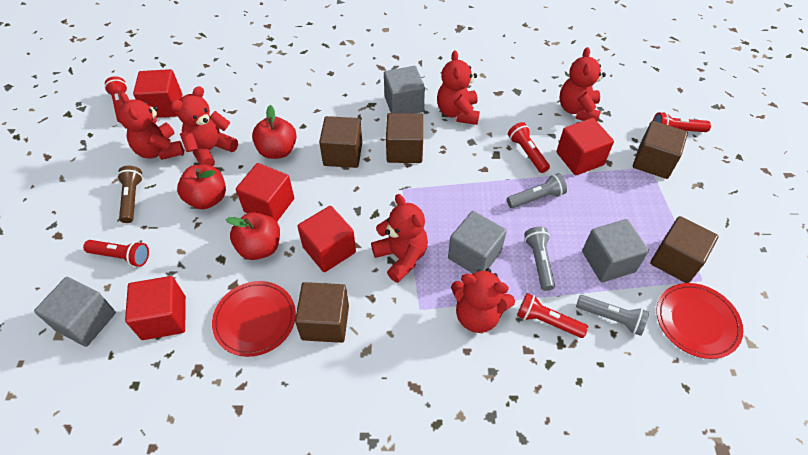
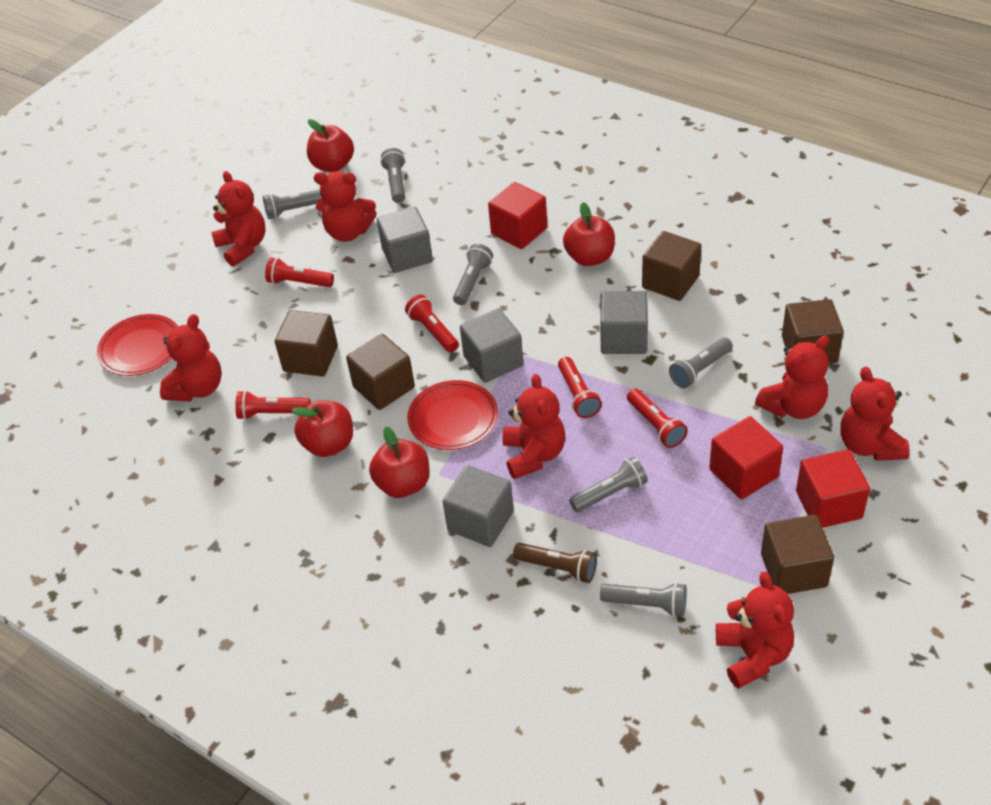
grey flashlight: [507,173,567,208] [524,227,555,291] [576,295,649,336] = 3 -> [263,189,322,219] [381,148,405,203] [453,244,493,305] [569,457,648,512] [600,582,687,617] [669,338,733,388] = 6
red apple: [177,164,226,209] [226,212,280,260] [252,105,297,159] = 3 -> [291,400,353,457] [307,119,354,172] [369,426,430,498] [563,202,615,266] = 4
red cube: [125,276,186,340] [133,69,182,118] [236,163,294,221] [297,206,356,272] [556,118,614,175] = 5 -> [488,182,547,249] [709,416,783,499] [796,449,870,528] = 3
red teddy bear: [118,92,184,160] [171,86,238,166] [371,194,428,283] [437,50,480,125] [451,268,515,333] [559,47,606,121] = 6 -> [160,314,222,402] [211,171,265,267] [314,172,377,242] [503,374,565,479] [716,571,794,689] [755,336,829,419] [840,367,910,461] = 7

